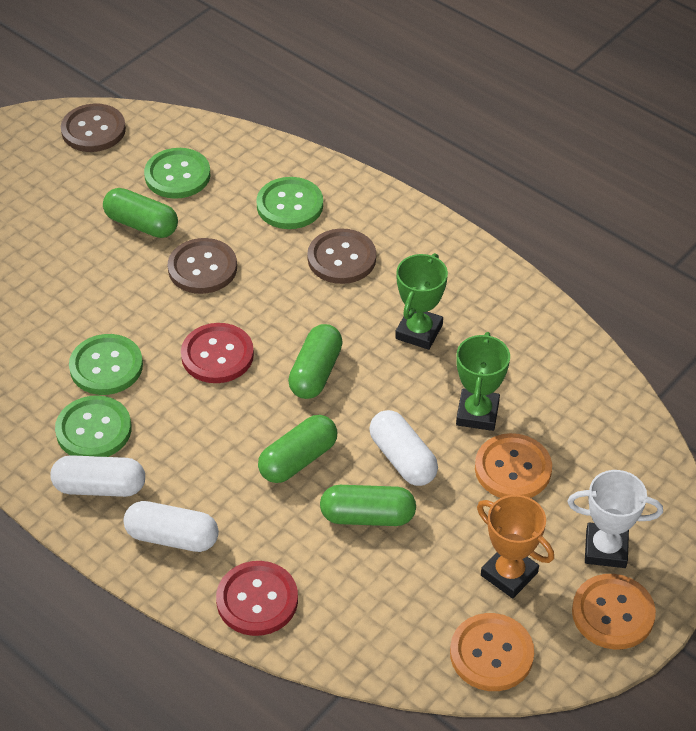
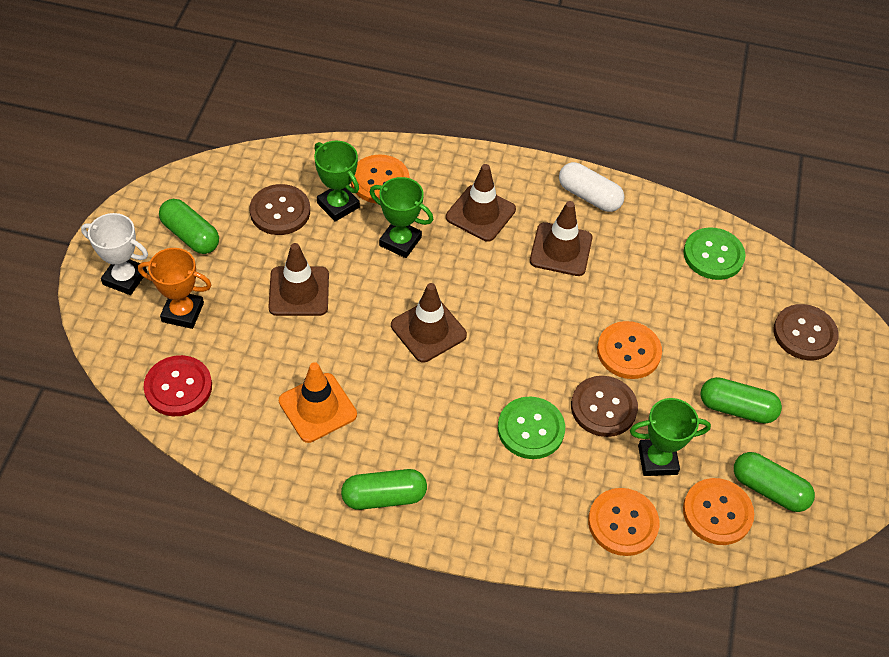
brown traffic cone: none = 0 -> [269,243,329,316] [391,283,467,362] [446,164,516,242] [530,201,592,276] = 4
green button: [55,395,132,457] [69,334,143,395] [144,148,210,199] [256,177,323,229] = 4 -> [498,397,565,459] [683,227,746,280] = 2
green trophy: [395,253,448,350] [456,332,510,431] = 2 -> [314,141,360,222] [370,177,433,258] [630,398,711,476] = 3
orange button: [450,613,534,691] [475,433,552,498] [572,574,656,650] = 3 -> [351,155,409,203] [588,488,659,556] [597,321,662,379] [683,478,754,545] = 4
orange traffic cone: none = 0 -> [279,362,357,443] = 1
red button: [181,323,254,383] [216,561,298,636] = 2 -> [144,355,212,416] = 1
white capsule: [50,455,145,497] [123,501,219,552] [369,410,438,486] = 3 -> [559,162,624,212] = 1

